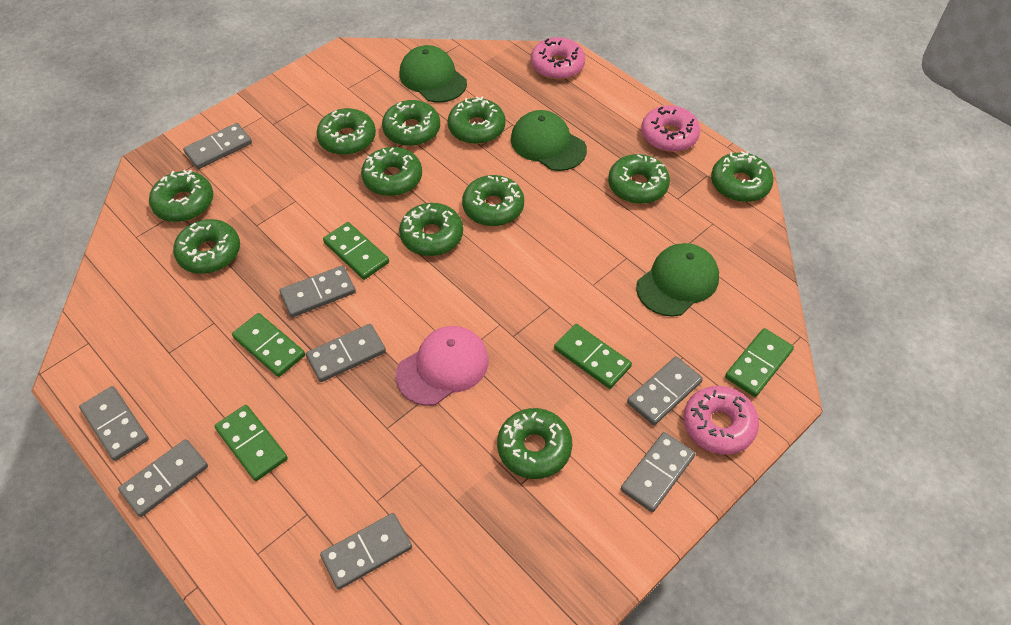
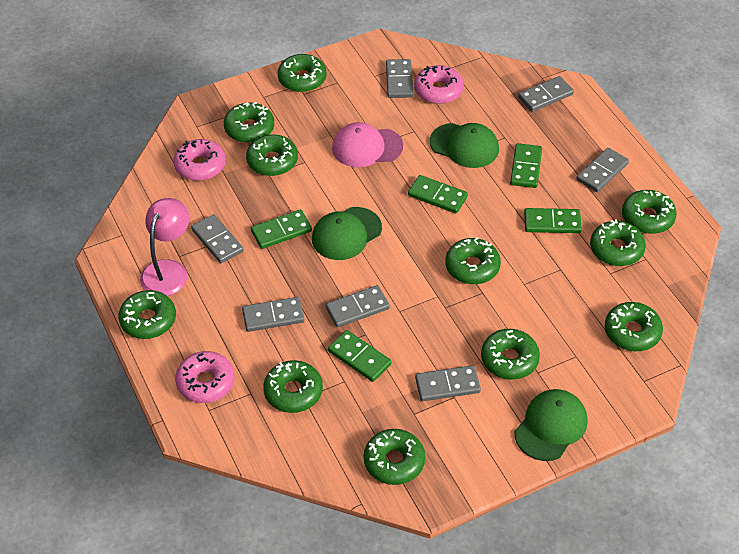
grey domino: [79,386,149,461] [118,439,208,517] [183,123,252,169] [279,265,356,317] [306,324,386,382] [320,513,412,590] [621,432,695,512] [627,356,703,425] = 8 -> [191,214,244,263] [242,297,304,332] [326,285,390,327] [386,59,413,98] [415,365,481,401] [518,76,574,112] [576,148,629,192] = 7
pink lamp: none = 0 -> [140,198,189,296] = 1

